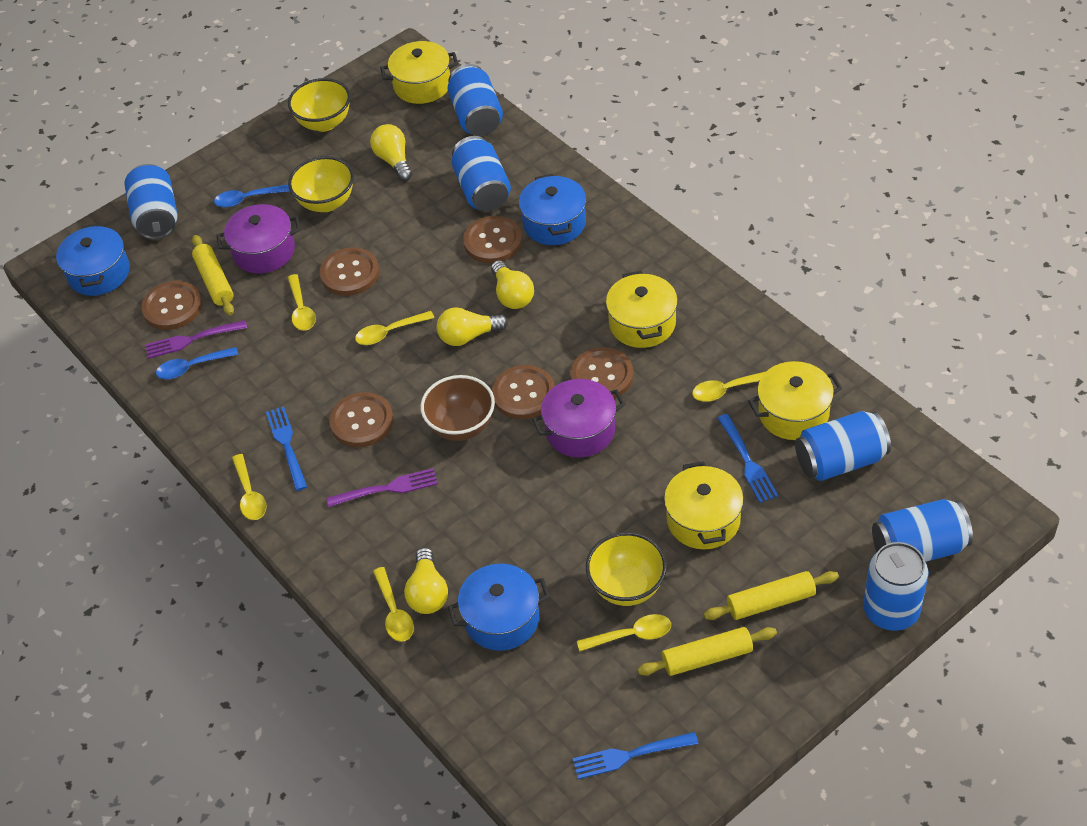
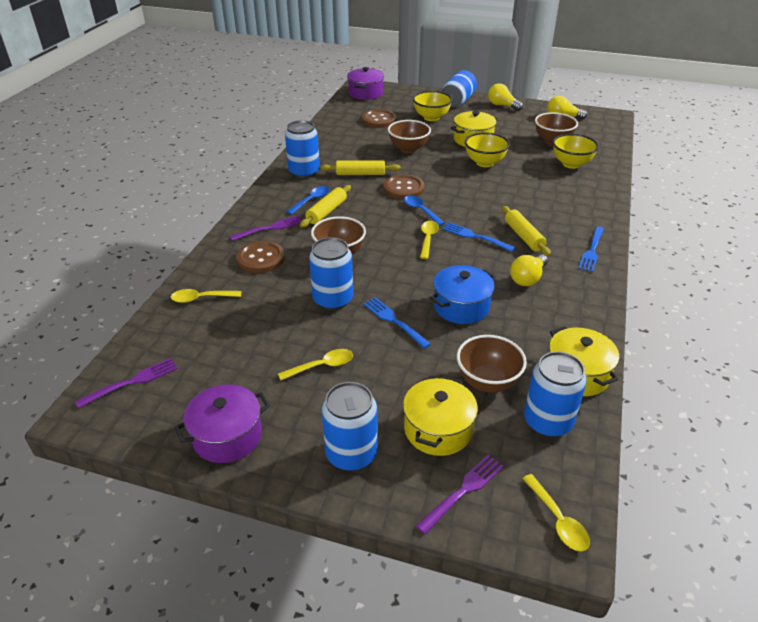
blue can: [124,164,178,240] [447,64,503,136] [451,136,511,211] [795,411,891,481] [863,542,928,631] [872,499,973,562] = 6 -> [285,120,320,178] [309,237,353,310] [322,382,377,471] [441,70,477,107] [524,351,587,437] = 5
blue pot: [56,224,130,296] [448,564,550,651] [519,174,586,245] = 3 -> [430,265,496,324] = 1
brown bowl: [420,375,495,441] = 1 -> [311,216,366,255] [388,120,431,153] [457,335,527,393] [535,112,578,145] = 4
brown button: [141,281,202,330] [320,247,379,296] [329,392,394,447] [463,216,522,263] [492,365,555,419] [570,347,634,399] = 6 -> [237,241,285,273] [362,109,397,128] [384,174,425,199] = 3
purple fork: [145,320,247,359] [327,468,438,507] = 2 -> [75,358,178,408] [229,215,302,241] [416,455,504,534] = 3
yellow light bulb: [370,124,412,181] [404,548,448,614] [437,307,508,346] [491,260,534,309] = 4 -> [488,83,523,111] [510,254,548,286] [547,96,587,119] = 3
yellow pot: [380,41,458,104] [606,271,678,348] [664,461,744,549] [748,361,842,440] = 4 -> [403,376,478,456] [451,111,498,147] [549,326,619,396] = 3
yellow spoon: [232,454,267,520] [288,274,316,331] [355,311,434,345] [373,567,414,642] [577,614,671,652] [692,372,765,402] = 6 -> [171,289,241,303] [278,349,353,380] [420,221,439,259] [522,474,590,552] = 4

